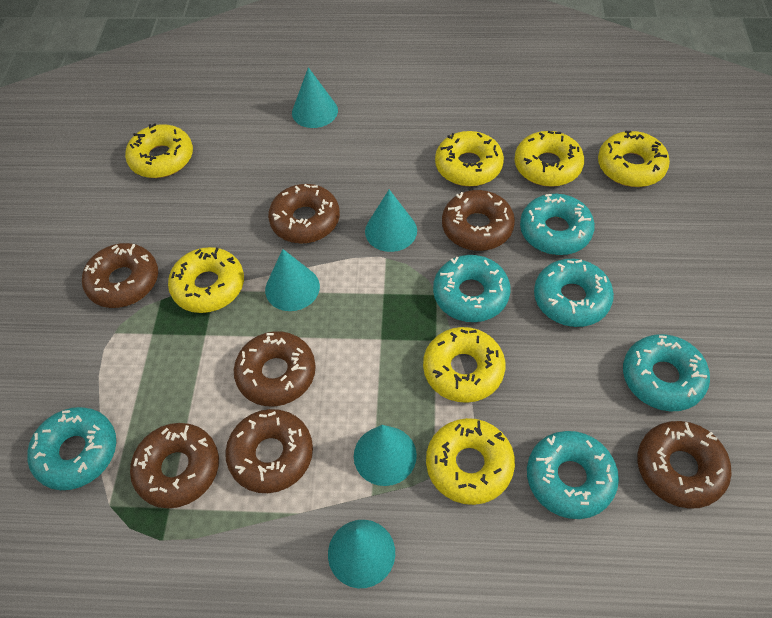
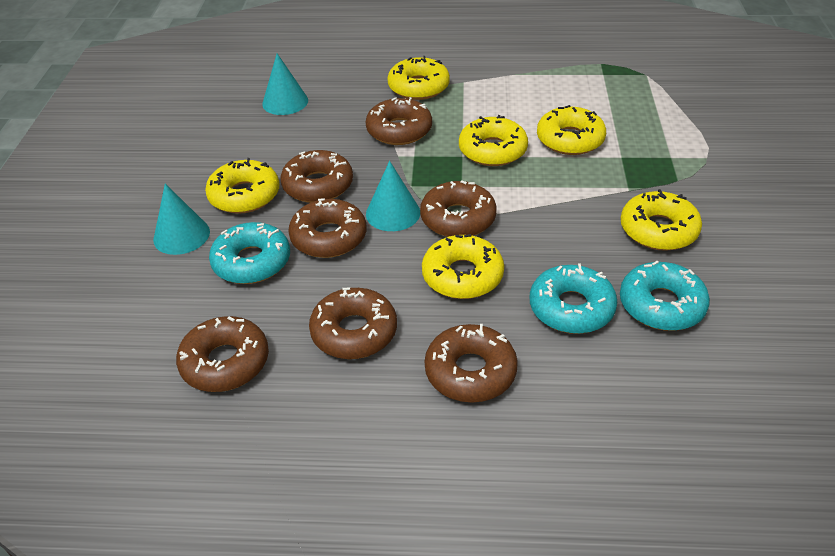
turquoise cone: [265,249,320,311] [292,67,338,128] [328,520,395,588] [354,425,417,486] [365,189,417,252] = 5 -> [153,184,210,255] [262,53,308,115] [366,161,420,231] = 3
turquoise donut: [27,407,116,490] [433,255,510,322] [520,194,595,255] [527,431,619,519] [534,259,614,327] [623,334,710,412] = 6 -> [209,222,290,284] [530,263,617,334] [620,261,710,331] = 3
yellow donut: [125,123,193,178] [168,247,244,313] [423,327,505,403] [426,418,515,505] [435,131,504,186] [514,131,584,187] [598,131,670,187] = 7 -> [205,158,279,214] [388,56,450,100] [422,234,504,299] [459,115,528,166] [537,105,606,155] [621,189,702,251] = 6

